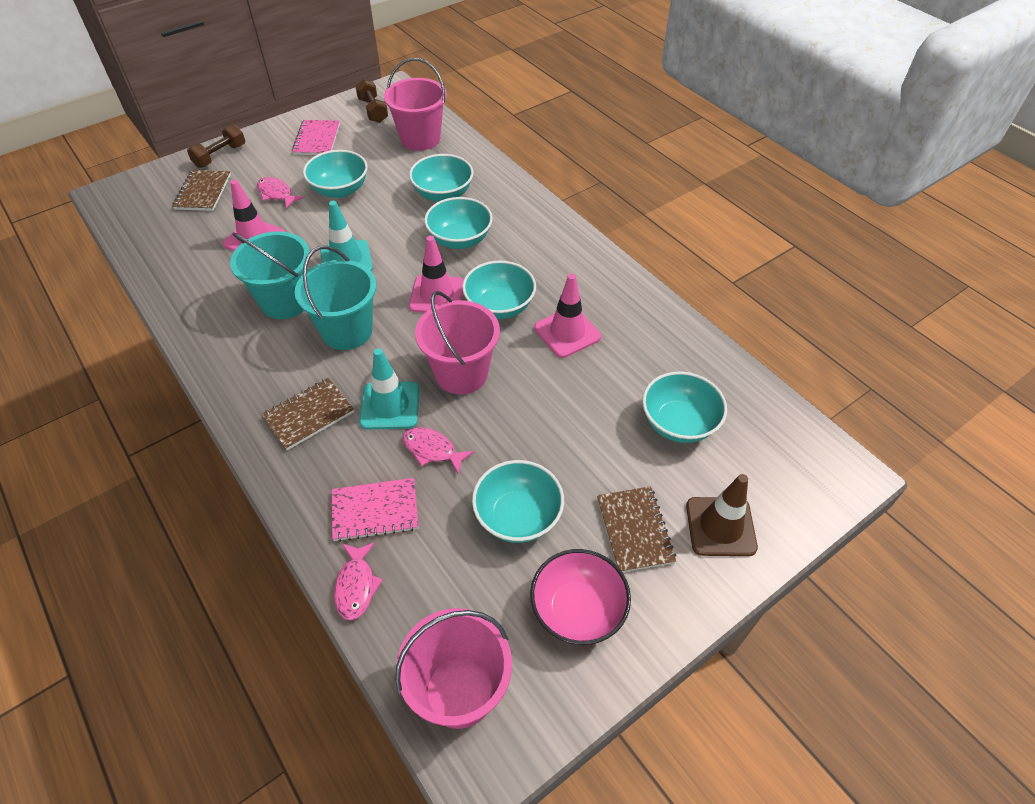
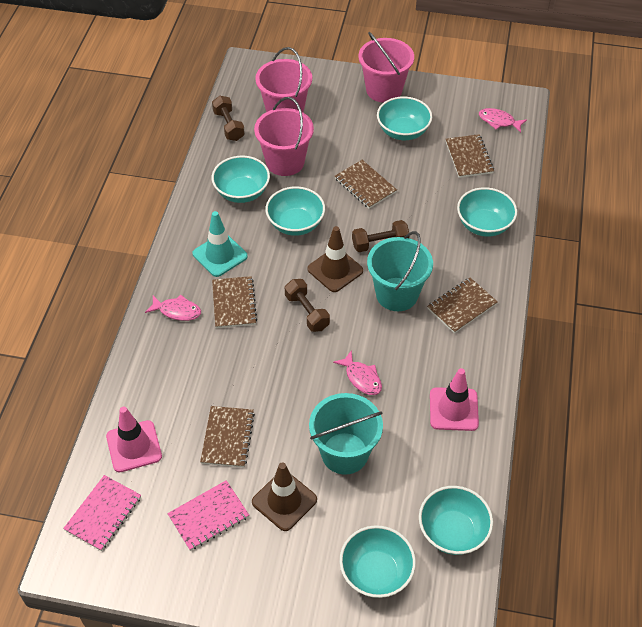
brown dumbbell: [187,124,245,168] [355,79,388,123] = 2 -> [212,96,245,141] [285,279,330,332] [352,220,409,252] = 3
brown notebook: [172,170,231,211] [261,378,354,450] [597,486,676,572] = 3 -> [200,406,255,468] [212,276,257,328] [335,160,397,209] [427,277,498,333] [446,134,494,178] = 5
brown traffic cone: [686,474,758,556] = 1 -> [252,462,317,531] [307,226,363,292] = 2
pink bowl: [530,549,631,645] = 1 -> none = 0
pink traffic cone: [223,180,285,251] [409,236,464,313] [534,274,601,358] = 3 -> [106,406,162,473] [430,368,479,431] = 2
turquoise traffic cone: [320,201,373,271] [359,348,420,429] = 2 -> [193,211,248,277] = 1

